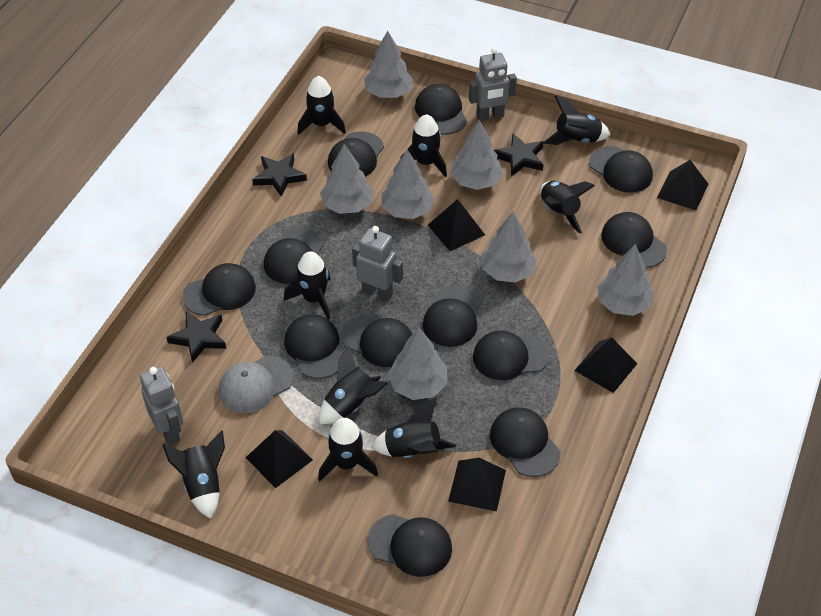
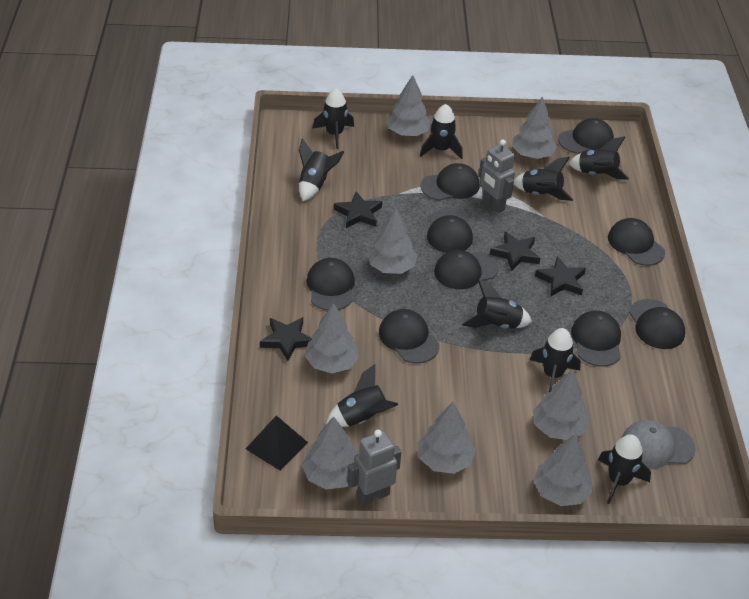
black cap: [182,263,256,316] [264,229,323,284] [284,315,343,379] [328,132,384,177] [341,314,412,367] [368,514,452,577] [415,84,467,135] [423,287,481,347] [473,331,550,380] [490,407,560,477] [589,146,653,193] [601,212,667,268] = 12 -> [307,258,355,310] [379,309,439,363] [421,163,480,201] [427,209,473,253] [434,250,498,289] [558,118,614,154] [571,311,621,367] [608,218,665,266] [629,299,685,349] = 9
black pyramid: [245,430,313,488] [428,199,485,251] [448,457,506,512] [574,337,637,393] [657,160,708,210] = 5 -> [246,415,308,471] = 1
black star: [167,312,226,363] [252,153,307,197] [494,134,544,176] = 3 -> [260,317,312,361] [334,191,382,228] [490,231,541,271] [535,257,586,297] = 4
grey robot: [140,366,183,445] [352,226,403,302] [469,47,517,121] = 3 -> [347,430,401,506] [479,140,515,213] = 2
grey tree: [320,144,373,214] [364,31,413,98] [381,149,434,219] [388,327,447,400] [450,120,503,190] [481,212,537,283] [597,244,654,316] = 7 -> [302,416,357,489] [305,303,359,373] [368,208,417,274] [387,75,431,136] [418,402,476,474] [512,96,557,159] [533,369,589,440] [533,434,593,506] = 8

